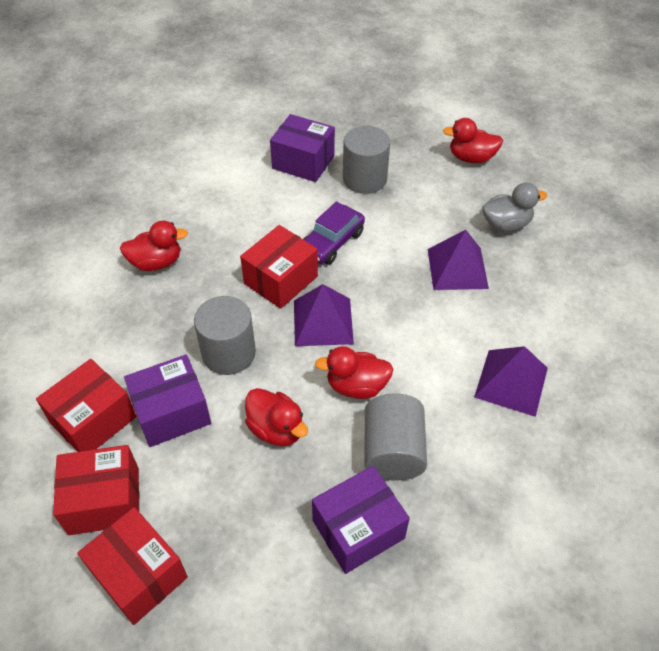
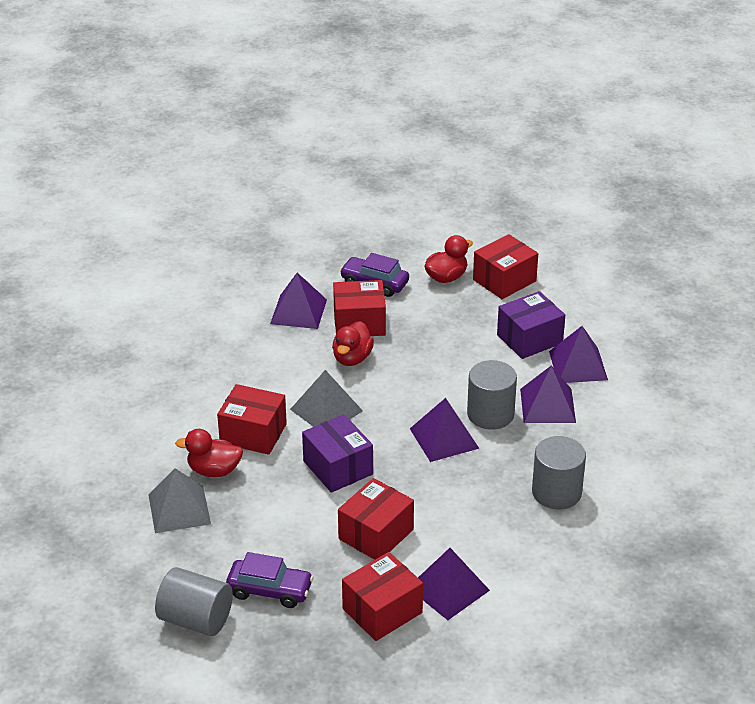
grey duck: [482,183,547,232] = 1 -> none = 0
grey pyramid: none = 0 -> [149,468,211,533] [290,370,363,427] = 2
purple box: [124,354,211,447] [270,114,335,182] [312,466,410,574] = 3 -> [302,414,373,493] [497,291,565,359] = 2
purple car: [303,201,365,265] = 1 -> [226,552,314,608] [340,253,409,297] = 2
purple pyramid: [294,284,354,346] [428,230,489,290] [474,346,548,417] = 3 -> [270,273,327,329] [410,398,479,462] [418,548,490,620] [520,366,576,423] [549,326,608,383] = 5
red box: [36,359,136,452] [53,445,139,535] [77,507,188,625] [240,225,318,309] = 4 -> [217,384,287,455] [333,280,386,336] [338,478,414,560] [342,552,423,641] [473,234,538,299] = 5
red duck: [120,221,188,271] [245,388,308,446] [315,346,393,399] [443,118,503,163] = 4 -> [175,429,243,477] [332,321,374,366] [424,235,473,283] = 3

